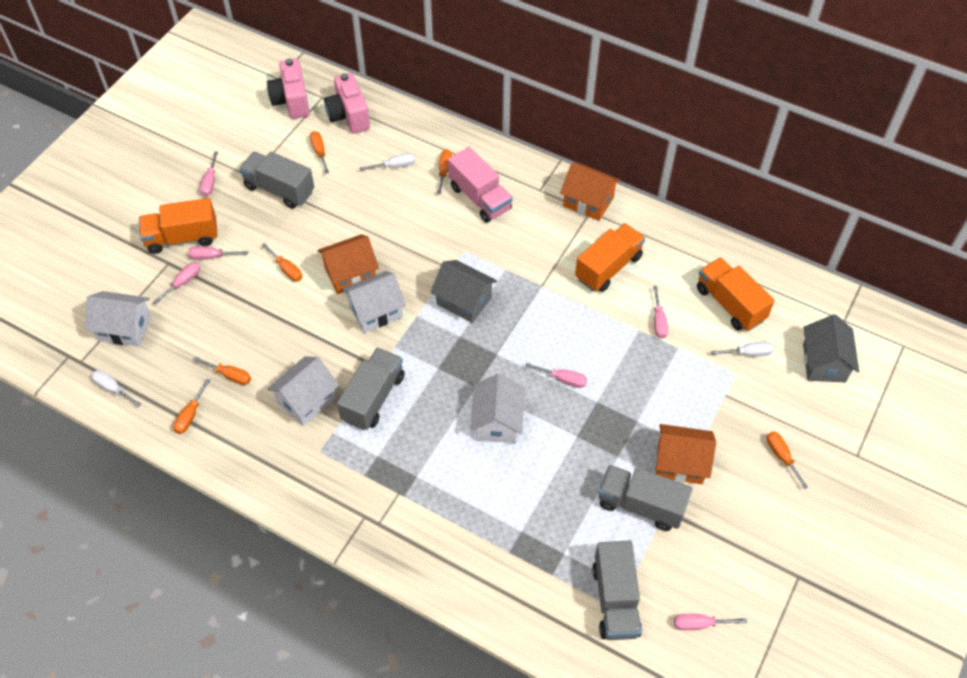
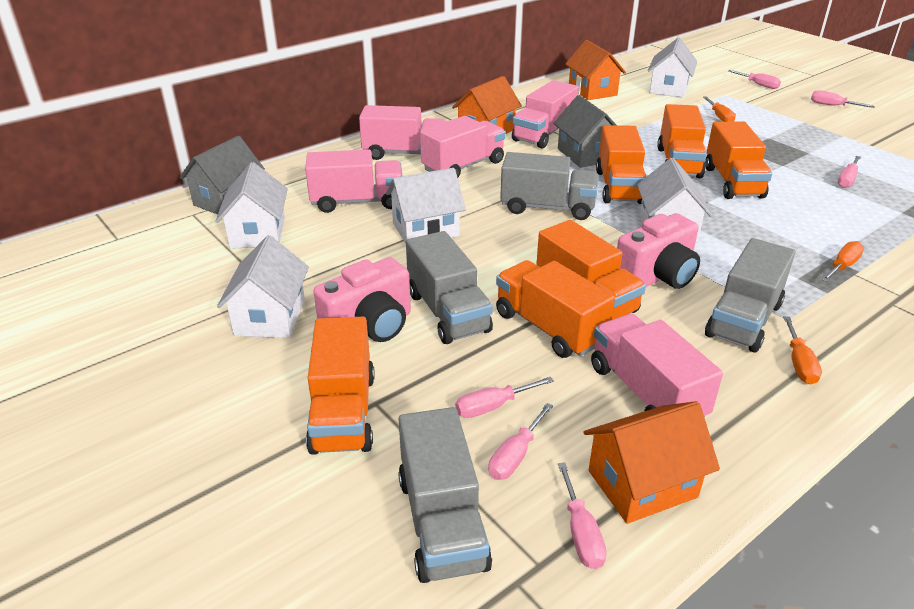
orange screwdriver: [173,379,210,434] [193,357,251,385] [261,243,302,282] [310,131,329,174] [437,149,452,194] [767,432,809,489] = 6 -> [703,96,736,122] [783,316,822,384] [821,241,864,282] = 3
orange truck: [139,198,218,254] [575,223,645,292] [697,257,775,331] = 3 -> [306,317,375,455] [496,260,615,358] [536,220,646,320] [596,125,646,204] [657,104,707,178] [705,121,772,199] = 6
pink truck: [448,147,513,223] = 1 -> [305,149,403,213] [359,105,447,160] [420,116,506,178] [512,80,579,149] [591,314,723,418] = 5
white house: [86,291,151,347] [267,356,339,426] [342,271,406,333] [470,373,524,443] = 4 -> [216,162,288,249] [217,235,309,338] [386,168,466,244] [637,158,712,242] [648,38,697,98] = 5
white screwdriver: [91,370,142,407] [360,153,415,171] [710,342,774,356] = 3 -> none = 0

